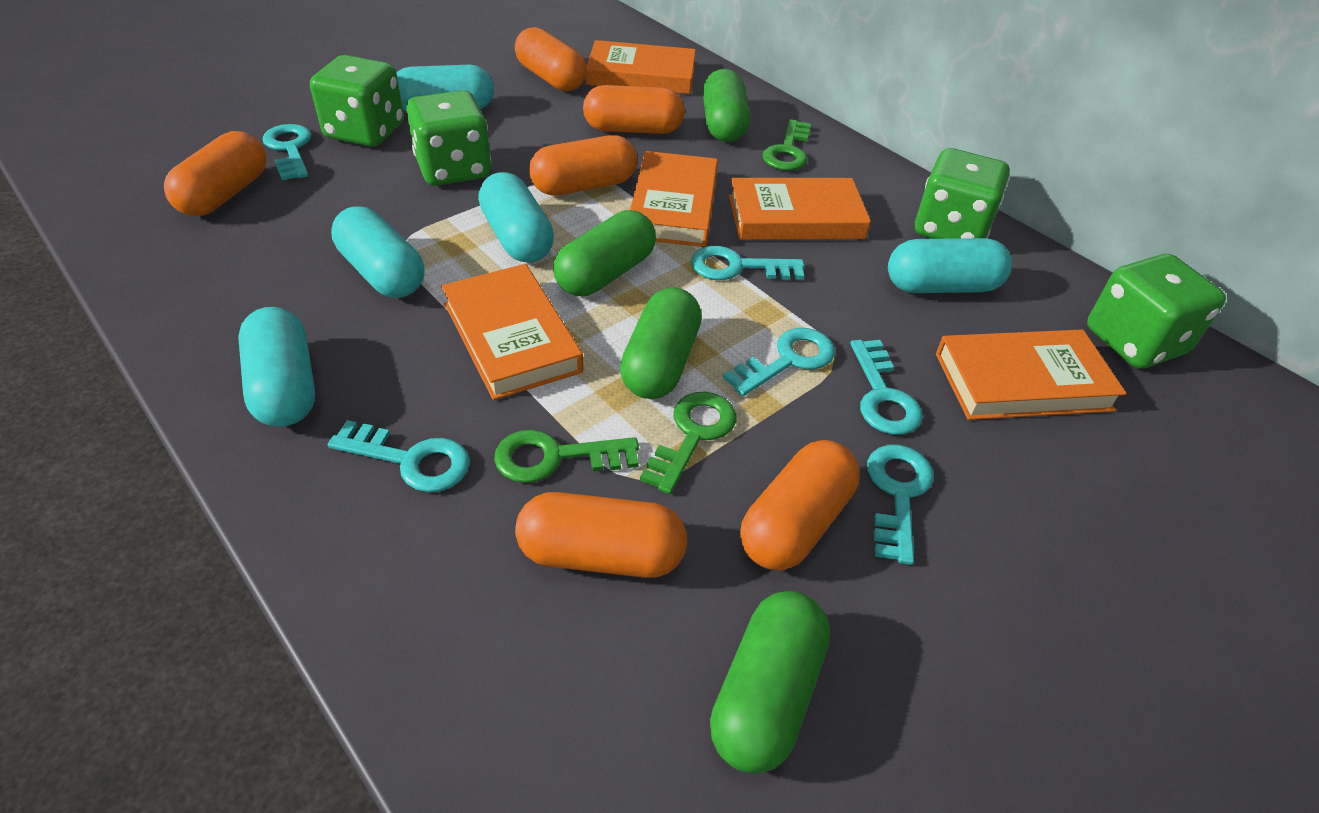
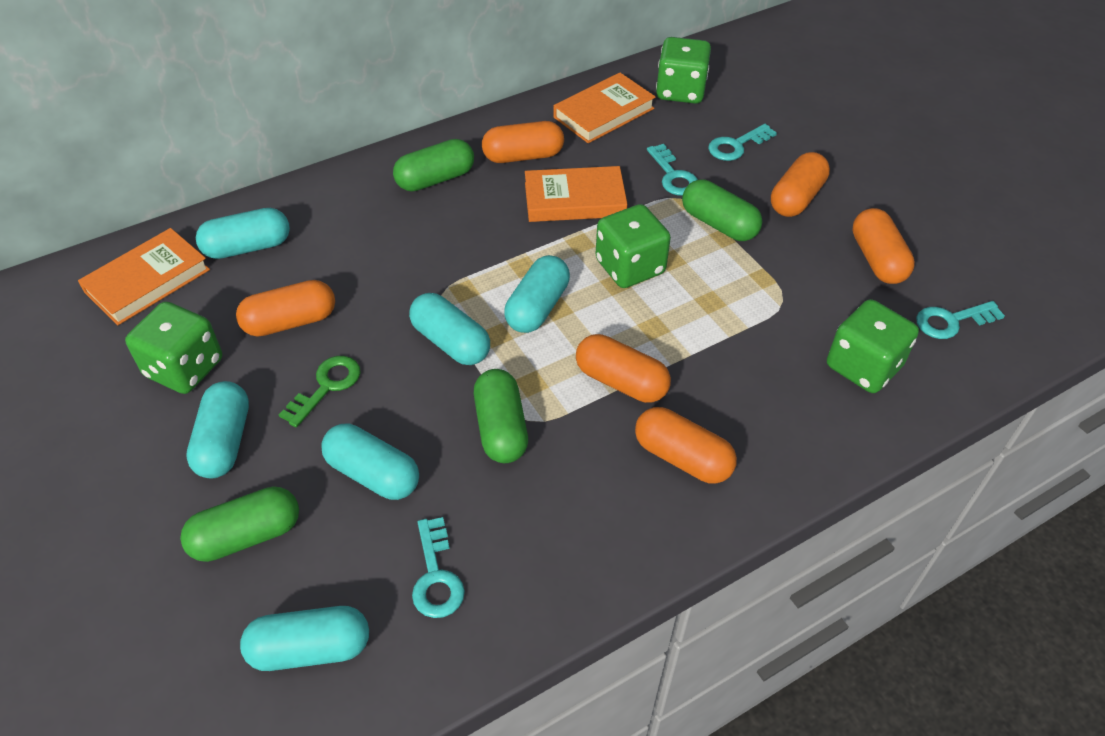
green key: [494,429,639,483] [640,392,736,494] [762,119,811,171] = 3 -> [279,356,361,427] = 1
orange book: [441,264,583,400] [586,40,696,94] [630,151,718,247] [729,178,871,240] [936,330,1126,420] = 5 -> [78,228,210,325] [525,166,628,222] [553,73,656,143] = 3
turquoise capsule: [238,307,315,427] [331,206,424,298] [397,64,494,110] [478,172,554,263] [888,238,1012,293] = 5 -> [186,381,249,479] [196,208,290,259] [240,606,369,671] [321,424,419,500] [409,293,490,365] [504,255,570,333] = 6
turquoise key: [262,124,312,180] [328,420,470,492] [691,246,804,280] [723,328,835,396] [851,340,923,435] [867,445,934,565] = 6 -> [412,517,465,618] [647,144,698,196] [708,124,777,161] [916,301,1005,339] = 4

